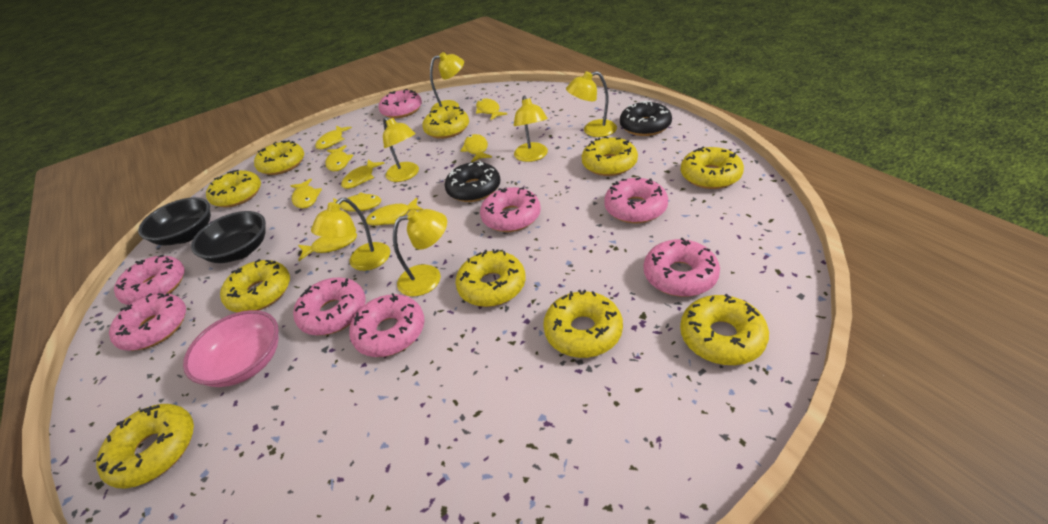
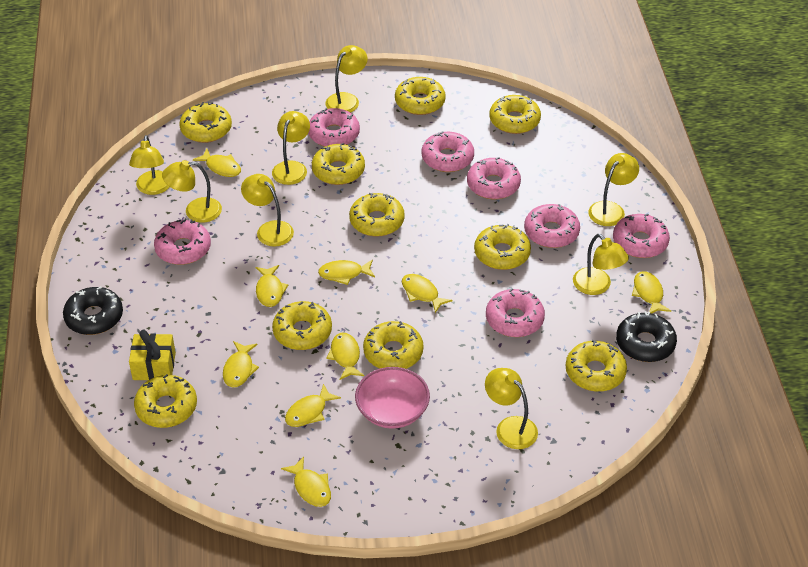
black bowl: [138,197,211,246] [191,211,266,263] = 2 -> none = 0
pink donut: [109,293,186,351] [114,255,184,305] [293,278,366,336] [349,293,424,357] [378,89,422,118] [480,187,541,232] [604,177,668,223] [644,238,720,297] = 8 -> [154,219,211,265] [308,108,360,147] [422,131,474,172] [467,157,521,199] [486,288,545,337] [524,204,580,248] [613,214,670,258] = 7
yellow gift: none = 0 -> [129,330,176,380] = 1
yellow lamp: [311,198,390,271] [383,117,419,182] [393,209,447,296] [430,52,464,111] [514,95,548,162] [566,71,617,137] = 6 -> [129,135,169,195] [162,160,222,223] [241,174,294,247] [272,111,310,185] [326,45,367,113] [485,368,538,449] [573,234,629,295] [588,153,639,226] = 8

